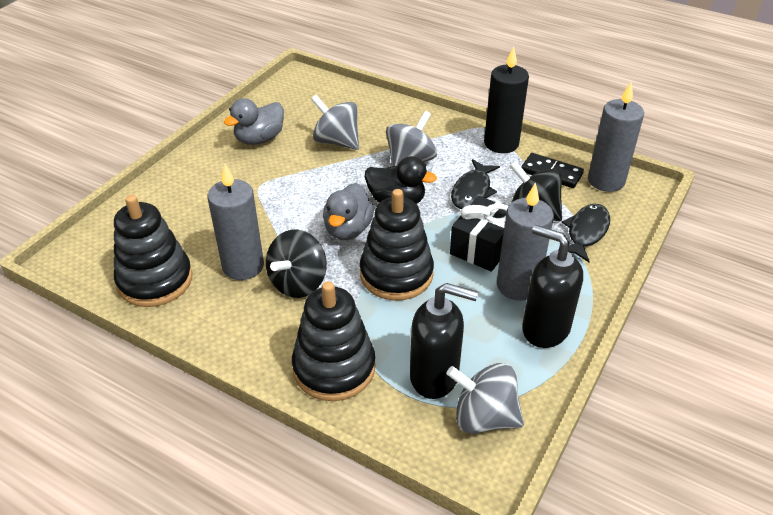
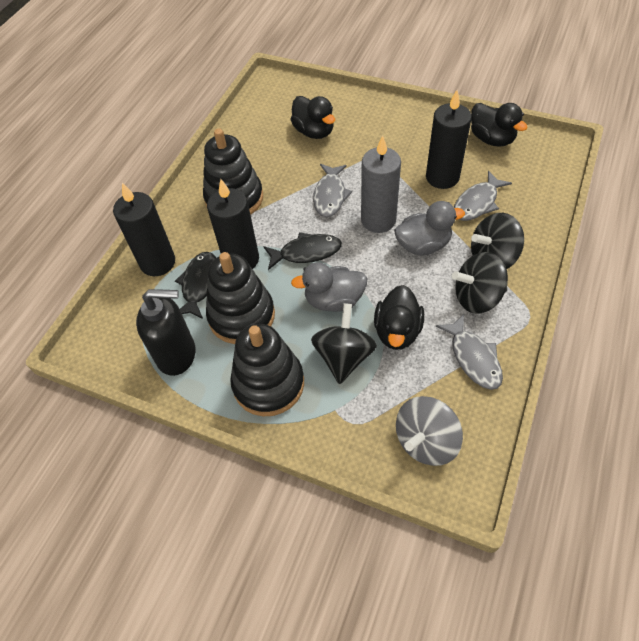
black candle: [484,47,529,153] = 1 -> [113,183,175,276] [207,179,259,269] [426,90,472,189] = 3
black domino: [521,153,584,188] = 1 -> none = 0
black duck: [365,156,437,204] = 1 -> [290,96,335,139] [374,285,424,350] [471,103,528,147] = 3
black gift: [450,196,508,272] = 1 -> none = 0
black soap dispenser: [410,283,478,399] [522,225,583,348] = 2 -> [136,289,195,376] = 1
black spinning top: [266,230,327,298] [510,161,562,221] = 2 -> [311,303,377,384] [452,252,508,314] [471,213,524,269] = 3
grey candle: [207,164,264,280] [497,182,554,301] [588,82,644,192] = 3 -> [361,135,401,233] = 1
grey fish: none = 0 -> [313,164,352,217] [436,314,503,390] [454,171,512,221] = 3
grey spinning top: [311,95,359,150] [386,111,437,166] [446,363,524,434] = 3 -> [396,396,463,466] = 1

